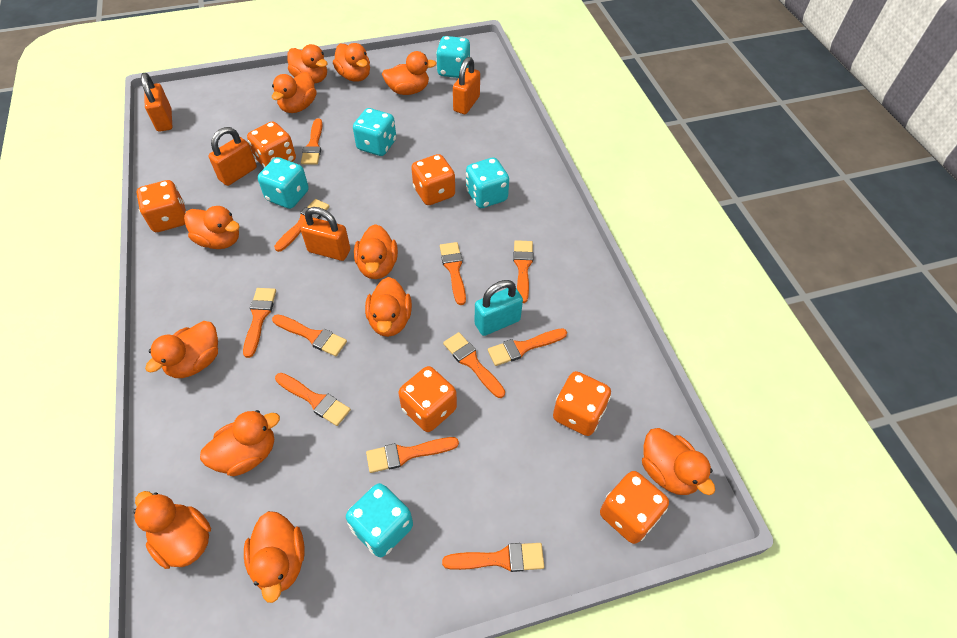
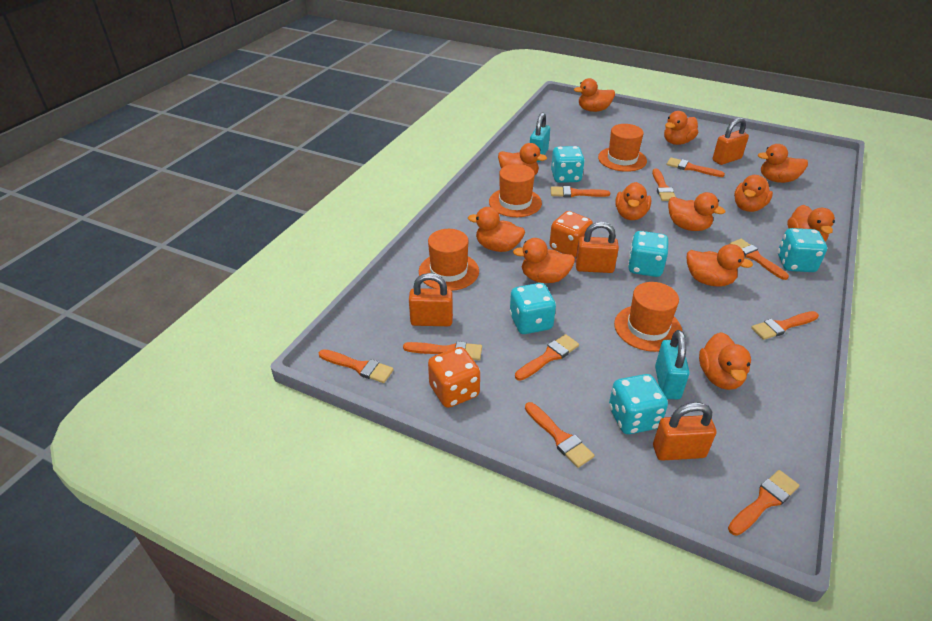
orange brush: [243,288,276,358] [272,314,347,356] [274,199,330,252] [275,373,351,426] [301,118,323,165] [366,437,459,473] [440,242,466,305] [442,543,544,572] [443,332,505,398] [488,328,567,366] [513,240,533,303] = 11 -> [319,349,394,383] [403,341,482,360] [515,334,579,381] [525,402,594,468] [551,186,610,197] [652,169,676,201] [666,157,725,177] [728,470,800,536] [730,239,789,280] [751,311,819,340] = 10
orange dice: [136,180,186,232] [247,121,296,168] [399,366,457,432] [411,154,455,205] [553,371,611,436] [600,471,669,544] = 6 -> [428,347,480,408] [549,211,593,257] = 2
orange hat: none = 0 -> [419,229,479,291] [489,164,542,217] [598,124,647,172] [614,282,682,352] = 4
turquoise padlock: [475,280,523,336] = 1 -> [530,112,550,162] [655,330,690,400] = 2

